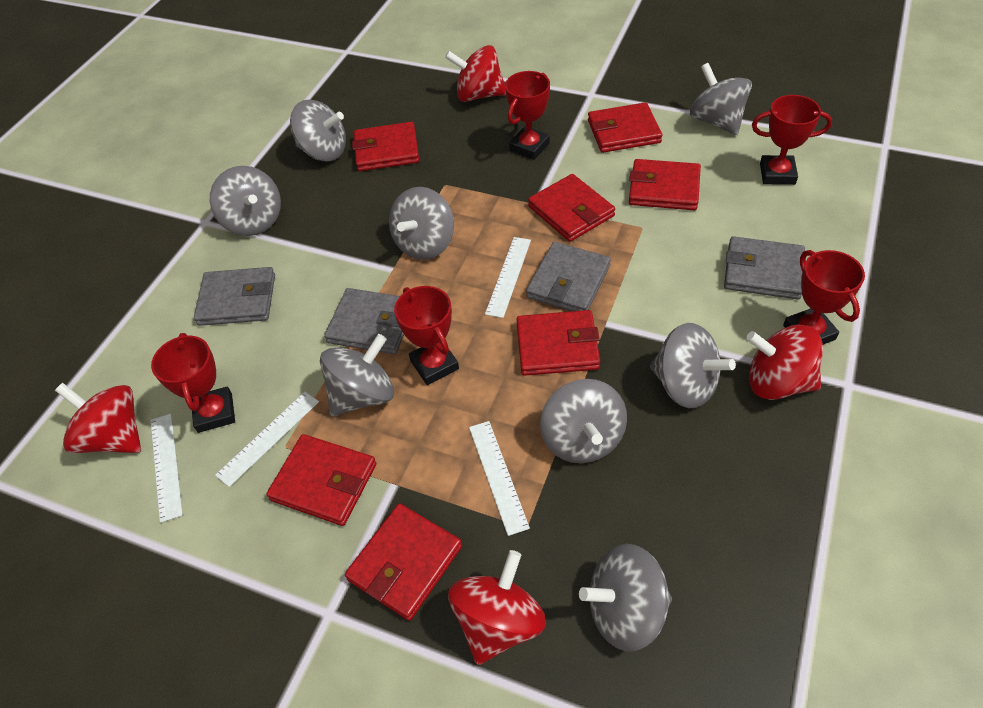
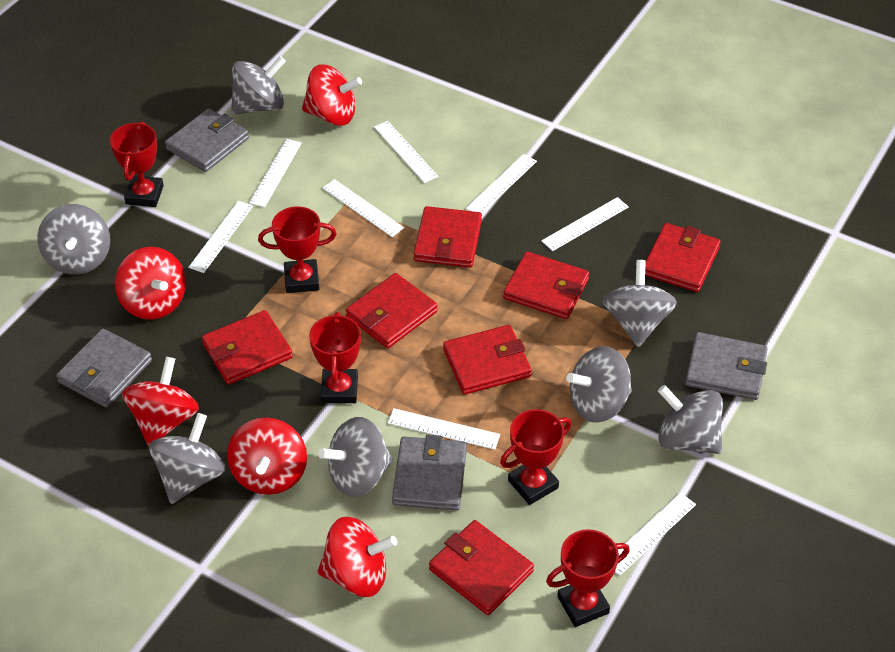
grey spinning top: [210,166,281,236] [290,100,346,161] [320,334,394,416] [389,187,454,260] [540,379,627,463] [579,544,672,652] [650,323,736,408] [690,63,752,135] = 8 -> [37,204,110,275] [149,413,226,504] [231,56,286,115] [318,417,393,497] [566,346,632,423] [603,260,677,347] [658,385,723,454] = 7
red spinning top: [55,383,141,453] [445,45,506,102] [448,550,546,665] [746,324,823,400] = 4 -> [115,247,186,320] [122,357,199,446] [227,418,307,495] [302,64,362,126] [317,517,397,597] = 5
white ruler: [151,414,183,523] [215,392,319,487] [469,421,530,536] [485,237,531,318] = 4 -> [188,201,253,273] [249,139,302,207] [322,179,404,237] [374,121,438,183] [388,408,500,450] [466,154,537,213] [541,197,629,251] [615,493,696,576] = 8

